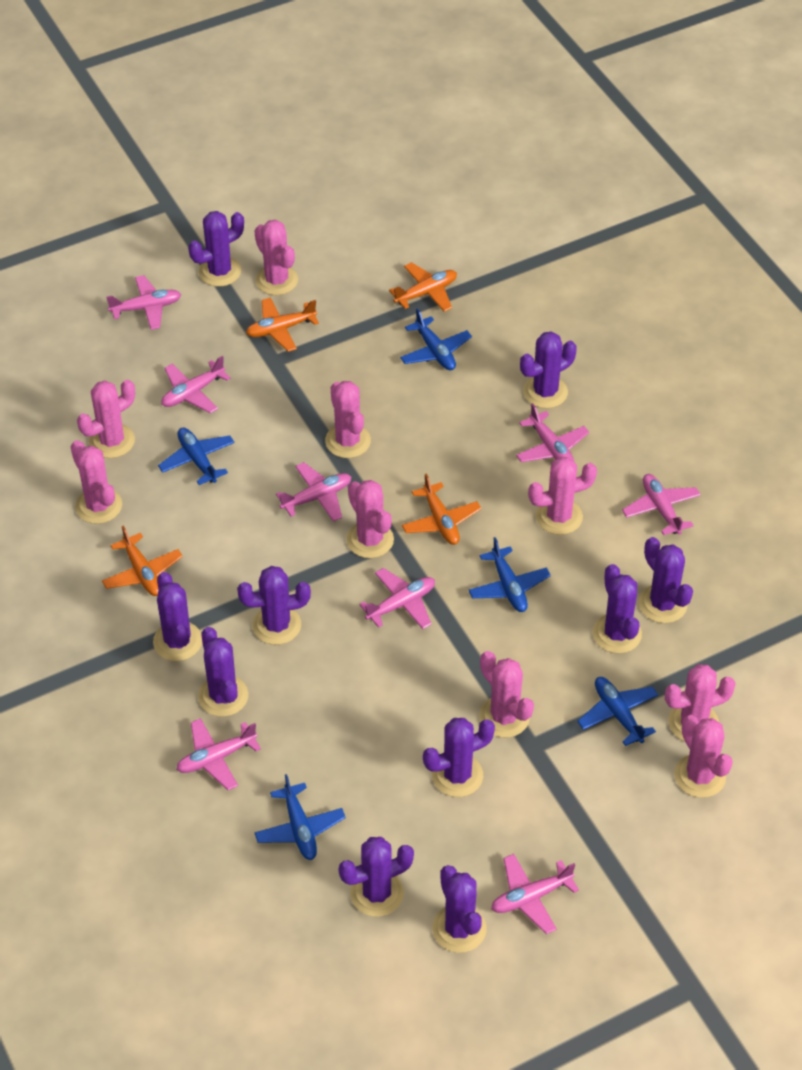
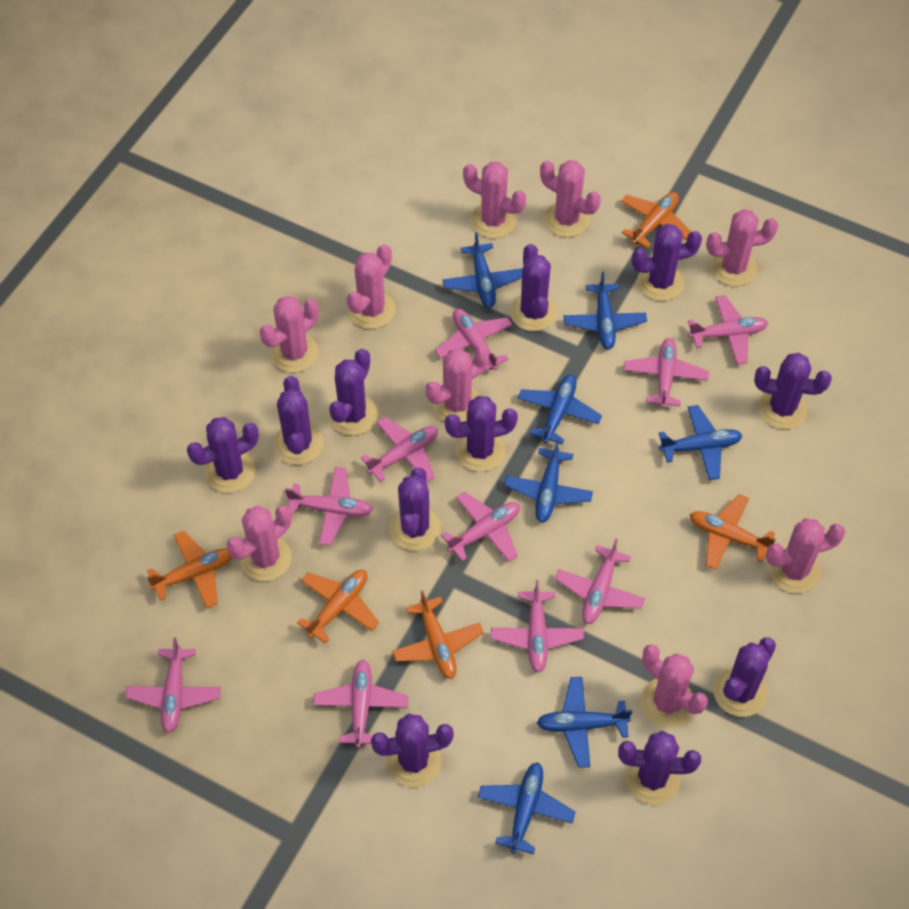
blue plane: [158,427,235,485] [254,774,346,860] [400,308,472,370] [468,537,551,612] [577,677,658,746] = 5 -> [442,232,523,308] [478,762,575,854] [504,438,593,523] [518,375,602,444] [537,677,633,768] [564,271,647,349] [659,405,743,480] = 7
orange plane: [102,526,183,596] [246,297,319,352] [389,262,457,312] [402,473,481,545] = 4 -> [147,531,233,608] [297,570,379,644] [392,590,484,679] [621,192,691,248] [690,494,776,570] = 5
pink plane: [106,275,181,330] [162,356,231,414] [176,718,261,790] [276,462,351,522] [359,568,435,629] [491,854,579,934] [516,403,589,462] [622,474,701,535] = 8 -> [125,637,221,733] [285,467,373,546] [313,660,408,748] [361,417,438,482] [435,309,513,371] [441,492,520,562] [491,580,584,673] [555,538,645,624] [624,338,709,408] [688,295,768,365] = 10
purple cactus: [153,572,202,661] [188,211,244,287] [198,627,248,717] [237,566,311,645] [338,837,414,917] [423,718,495,797] [432,865,486,953] [520,331,577,408] [593,564,642,653] [639,537,693,623] = 10 -> [187,417,259,493] [273,376,323,465] [328,349,378,436] [371,714,454,787] [390,468,441,551] [445,396,518,472] [510,244,557,331] [618,731,701,805] [632,224,702,301] [713,637,776,717] [754,353,832,429] = 11

